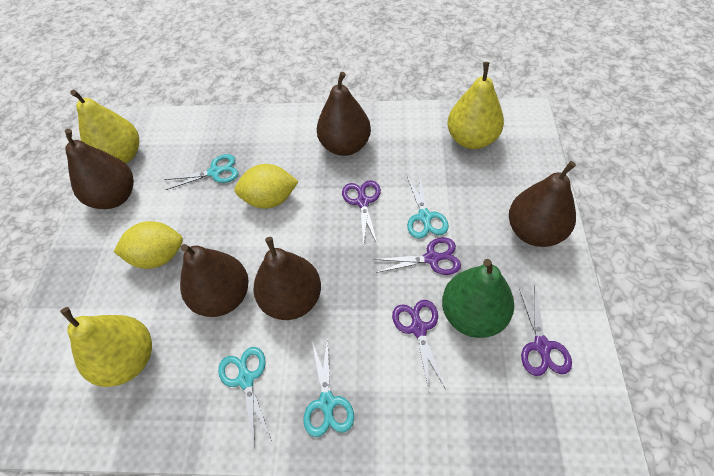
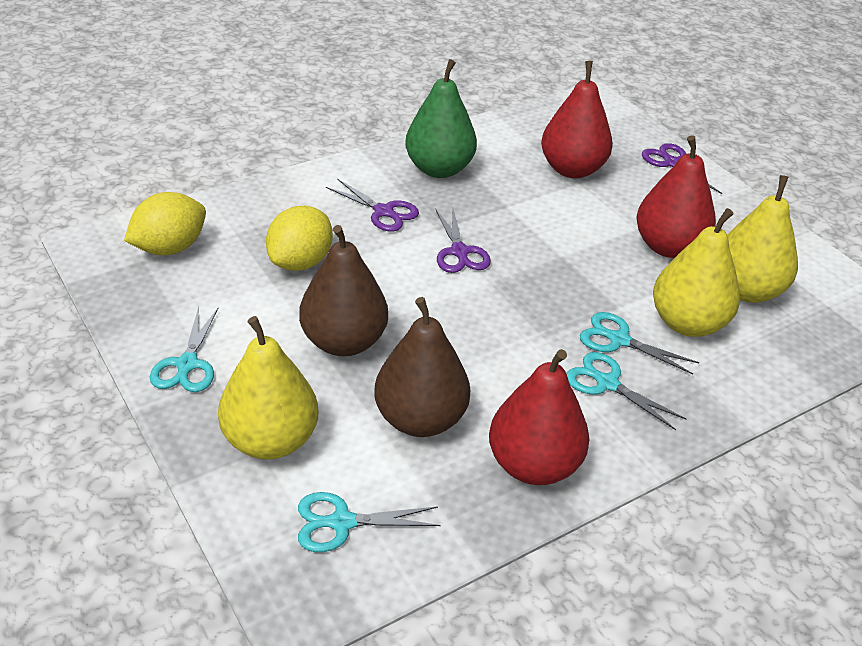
brown pear: [65,129,134,209] [180,244,249,317] [253,237,321,320] [317,72,371,156] [509,161,576,247] = 5 -> [299,225,388,356] [374,297,470,437] = 2
purple scissors: [342,180,381,246] [374,237,461,275] [392,300,446,390] [519,286,572,376] = 4 -> [326,179,419,231] [435,207,491,273] [642,143,722,194] = 3
red pear: none = 0 -> [489,349,590,485] [541,61,613,178] [636,135,716,258] = 3

